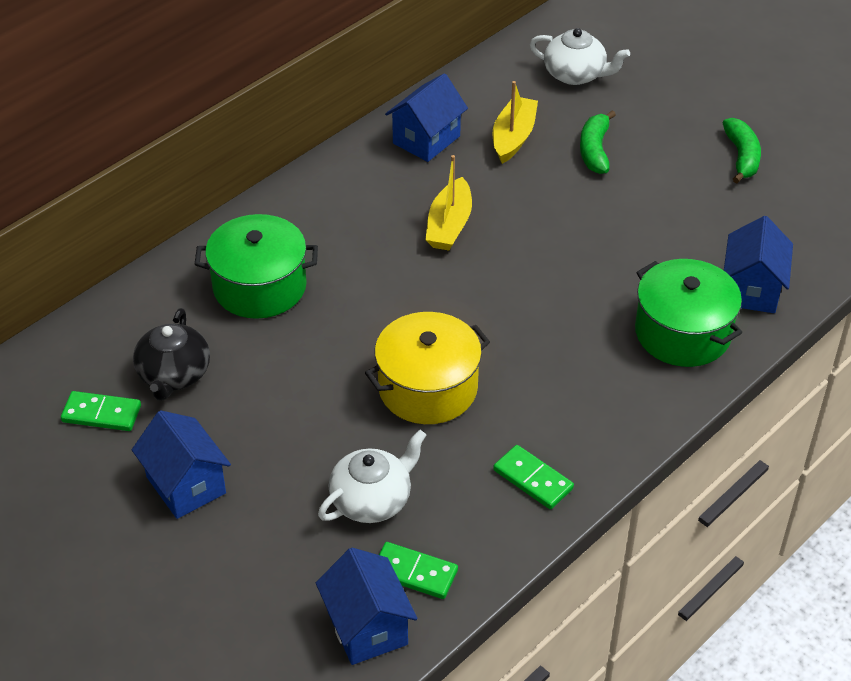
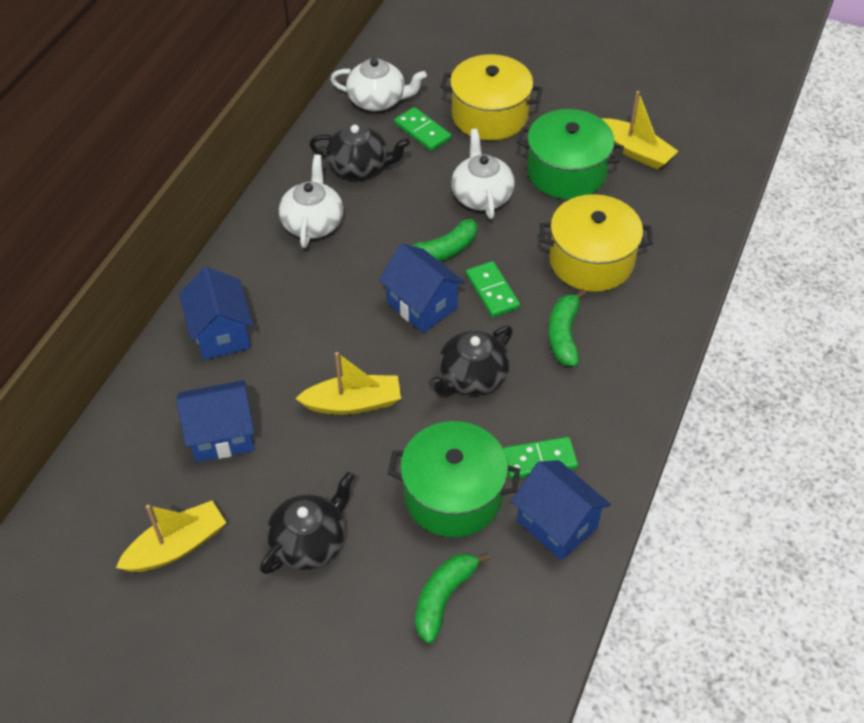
black teapot: [133,308,210,401] = 1 -> [260,471,355,574] [309,124,410,179] [428,325,513,396] = 3
green banana: [580,110,616,174] [723,118,761,183] = 2 -> [394,219,477,261] [415,553,490,643] [548,289,587,367] = 3
white teapot: [318,430,426,523] [530,28,630,85] = 2 -> [279,154,343,248] [330,58,427,111] [451,129,515,219] = 3
yellow boat: [425,155,472,250] [493,81,538,164] = 2 -> [116,501,226,572] [295,352,401,415] [602,91,678,170] = 3
yellow pot: [365,312,490,424] = 1 -> [440,54,543,140] [540,194,653,292] = 2

